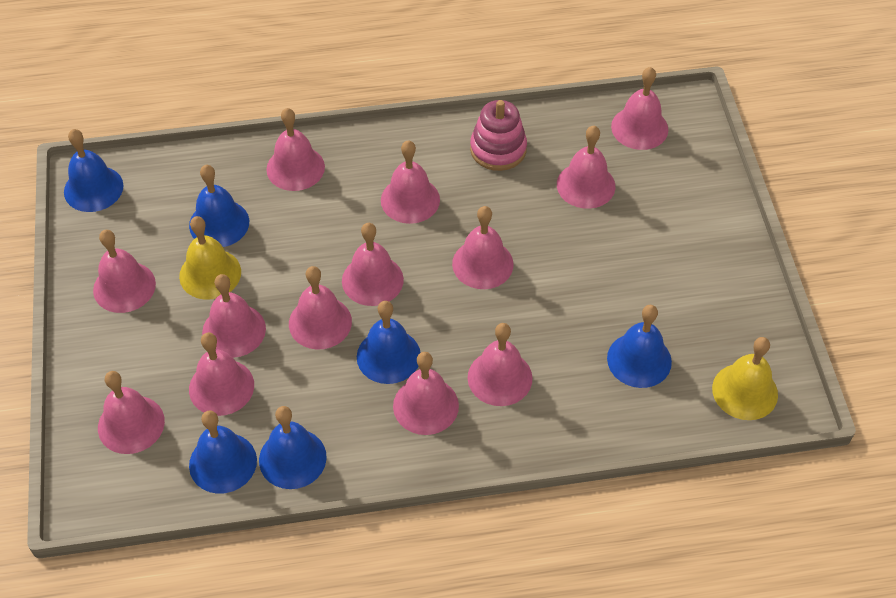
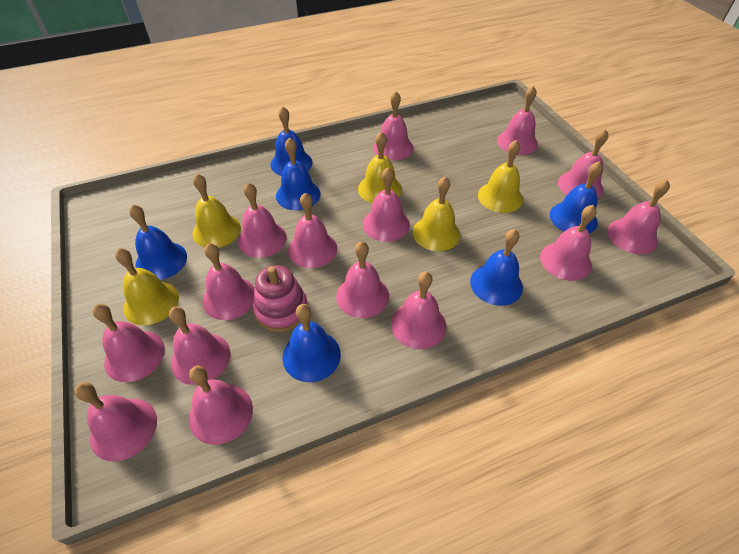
pink bell: [93,230,156,313] [98,371,165,454] [189,332,254,416] [202,274,266,358] [266,108,325,191] [289,266,352,350] [342,223,404,306] [381,141,440,224] [393,352,459,435] [452,206,514,289] [468,323,532,406] [557,126,615,209] [611,67,668,150] = 13 -> [75,382,157,461] [93,304,165,382] [169,307,231,385] [189,366,253,445] [202,243,255,320] [238,183,287,258] [288,193,337,268] [336,241,389,318] [363,167,410,242] [373,91,414,161] [391,272,447,349] [497,86,538,155] [540,205,597,281] [558,129,608,199] [607,179,670,254] = 15
yellow bell: [179,216,241,300] [712,337,778,420] = 2 -> [115,248,179,325] [192,174,241,248] [358,132,402,203] [413,176,460,251] [478,140,523,213] = 5

